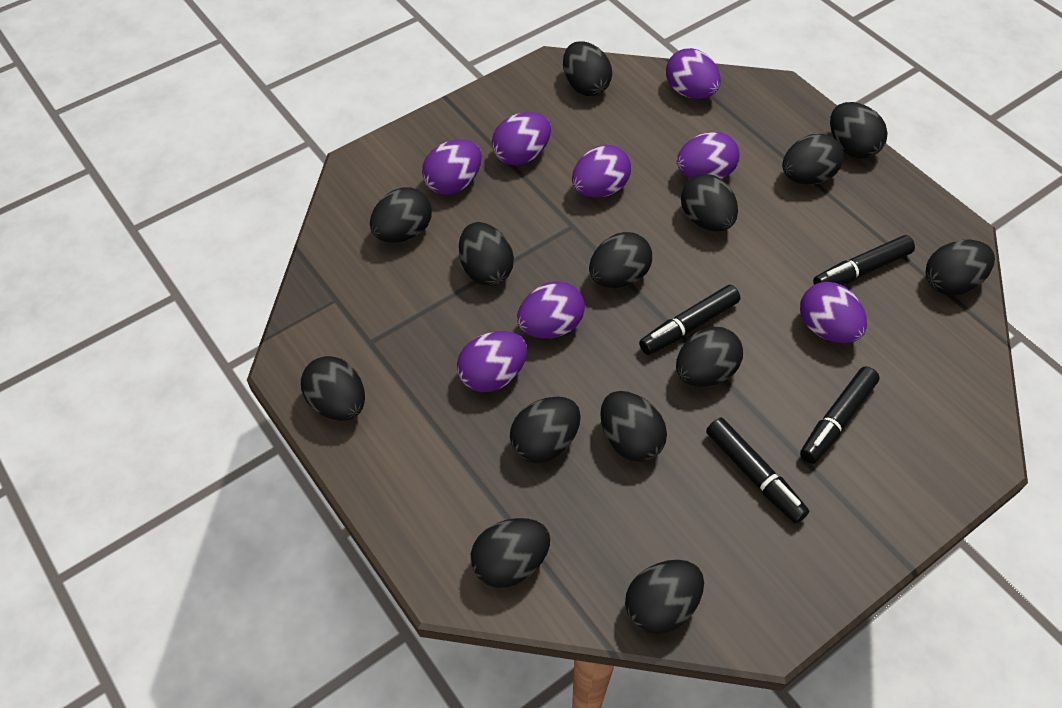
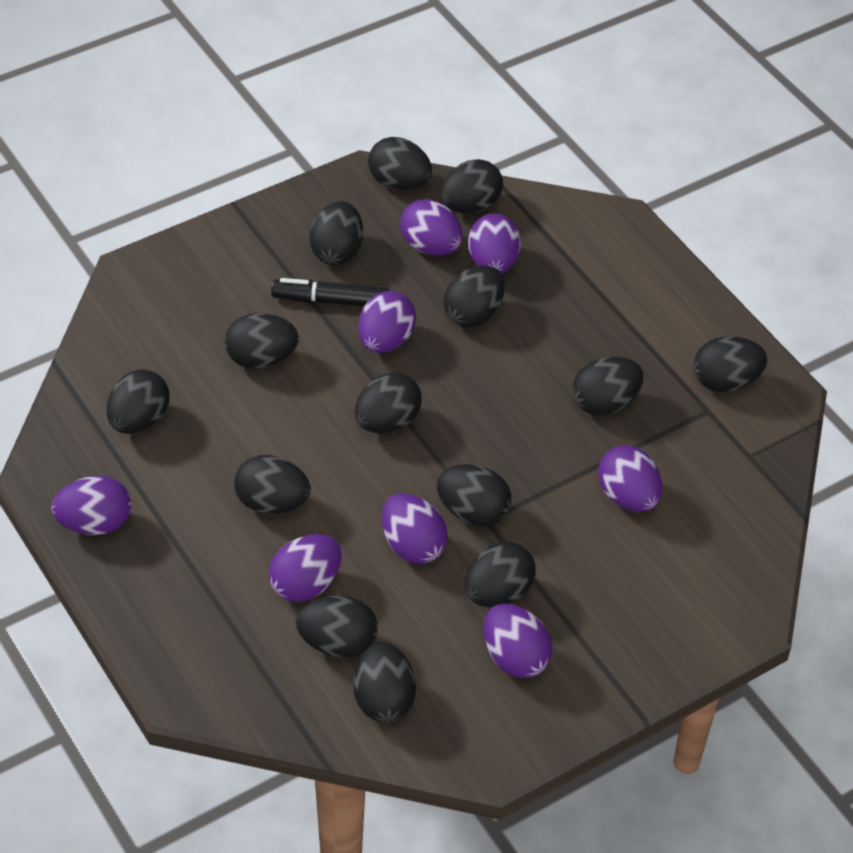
black marker: [639,285,740,355] [706,417,809,524] [800,366,880,464] [813,235,915,285] = 4 -> [271,278,390,306] = 1

